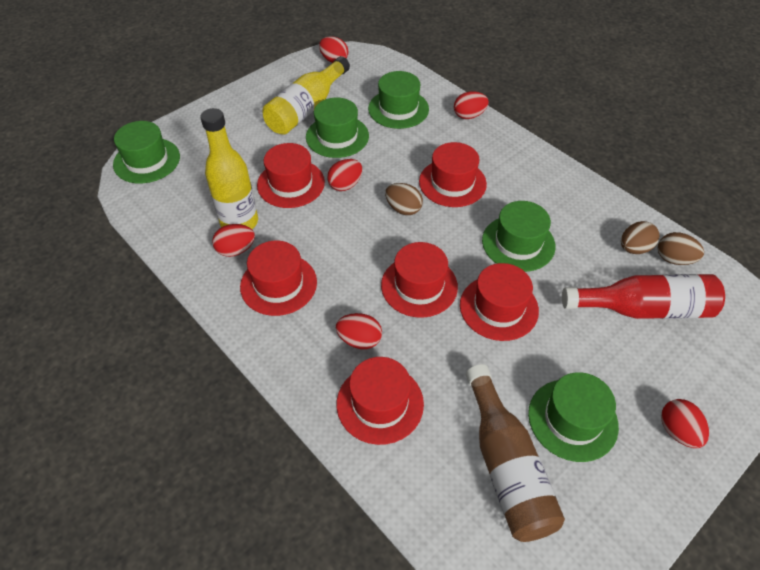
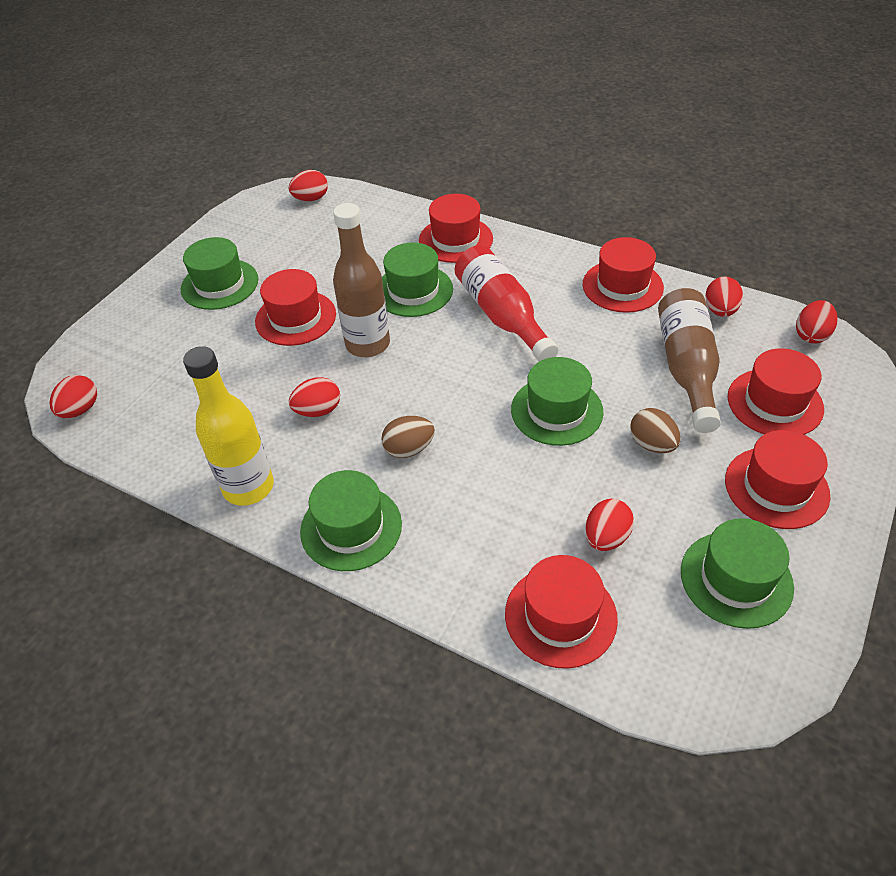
brown bottle: [466,364,565,542] = 1 -> [333,203,390,357] [658,288,721,433] = 2
brown egg: [385,183,423,215] [621,221,660,254] [658,232,704,265] = 3 -> [381,416,435,458] [630,408,681,453] = 2
yellow bottle: [200,108,258,229] [262,56,350,135] = 2 -> [183,346,274,506] = 1

